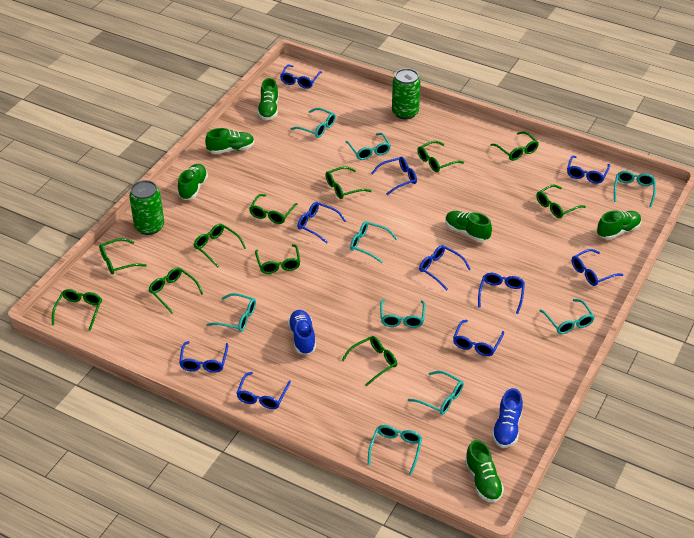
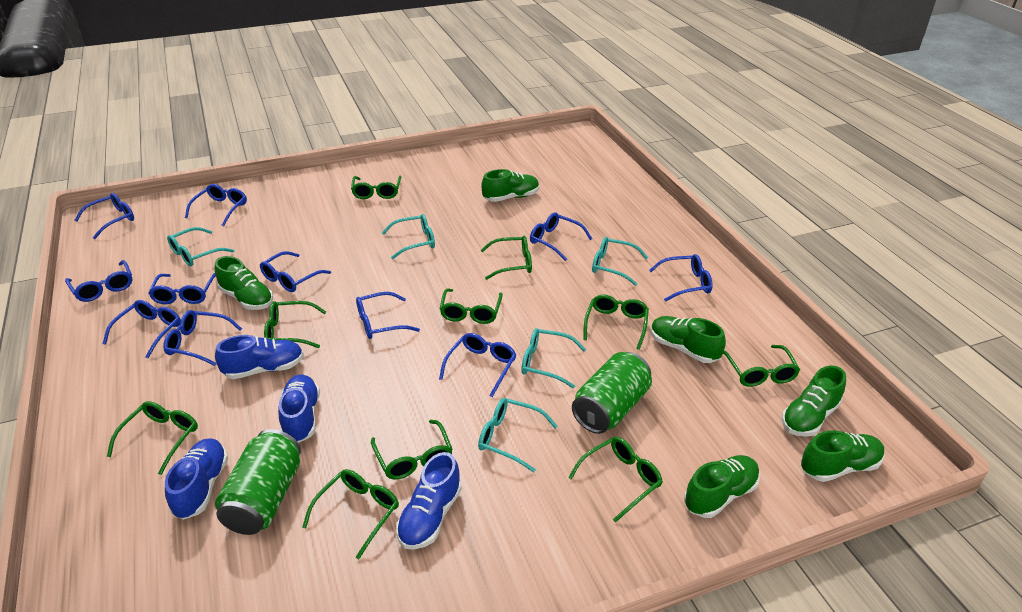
blue glasses: [179,341,228,373] [236,372,291,409] [280,65,322,89] [297,202,346,243] [371,157,417,195] [419,245,471,290] [453,320,504,356] [478,273,525,314] [567,156,610,184] [572,249,623,286] = 10 -> [65,260,132,302] [74,193,134,239] [103,300,181,358] [148,273,216,304] [163,310,242,366] [185,184,247,226] [260,251,331,292] [356,292,420,339] [439,333,517,397] [530,212,592,261] [649,254,713,302] = 11
blue shoe: [288,310,316,355] [492,388,523,448] = 2 -> [165,438,228,520] [215,335,304,379] [278,374,320,443] [396,452,462,550] = 4
green glasses: [52,289,102,331] [99,238,147,275] [148,267,203,314] [194,224,246,268] [249,194,298,224] [255,244,301,274] [325,166,371,199] [341,336,397,387] [417,141,464,172] [490,131,539,161] [536,185,586,218] = 11 -> [107,401,198,475] [264,301,326,348] [302,469,399,559] [351,175,401,199] [371,420,453,479] [440,289,503,324] [480,236,532,280] [568,437,663,523] [584,294,649,350] [723,345,800,387] = 10
turquoise glasses: [206,293,256,332] [290,108,336,138] [346,133,391,160] [350,221,397,263] [368,425,422,475] [380,299,425,328] [408,371,464,415] [539,299,595,334] [614,171,656,207] = 9 -> [167,227,234,266] [382,214,435,259] [478,398,558,472] [521,328,586,388] [592,237,648,286] = 5

